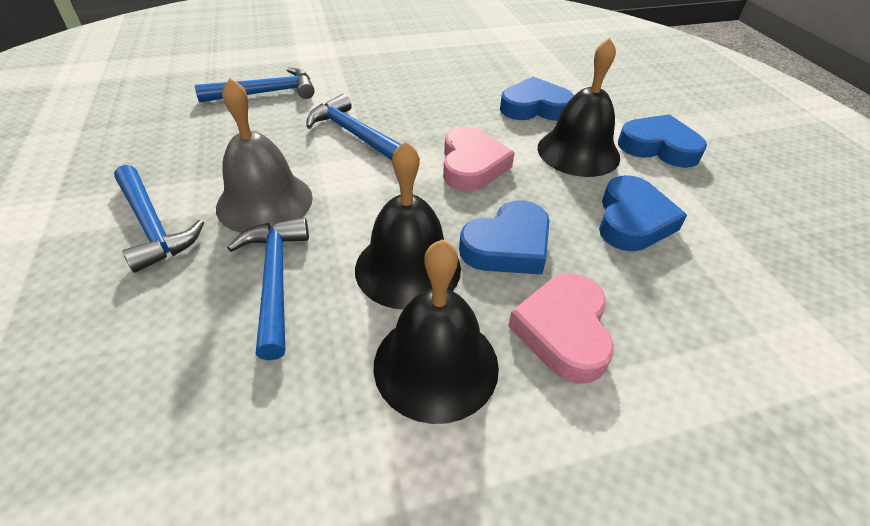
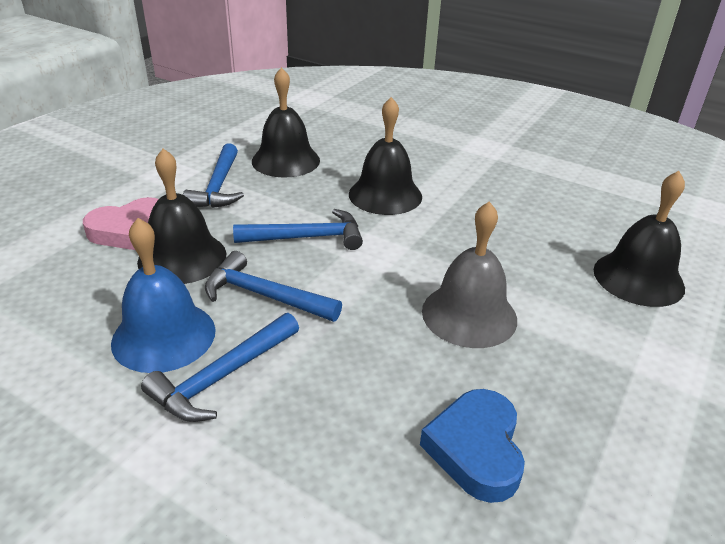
black bell: [355,141,461,310] [373,239,499,424] [538,37,620,177] = 3 -> [137,148,226,284] [252,67,320,178] [349,97,422,215] [594,171,685,307] = 4
blue bell: none = 0 -> [111,218,215,373] = 1
blue heart: [459,200,550,274] [500,77,574,121] [599,175,687,251] [618,114,707,168] = 4 -> [420,389,525,503] = 1
pink heart: [443,127,515,192] [508,273,614,384] = 2 -> [83,197,159,250] = 1

